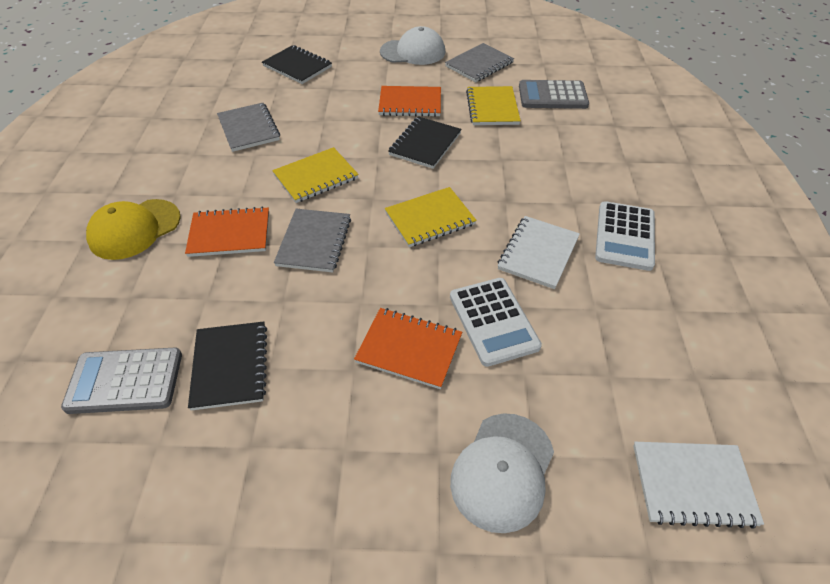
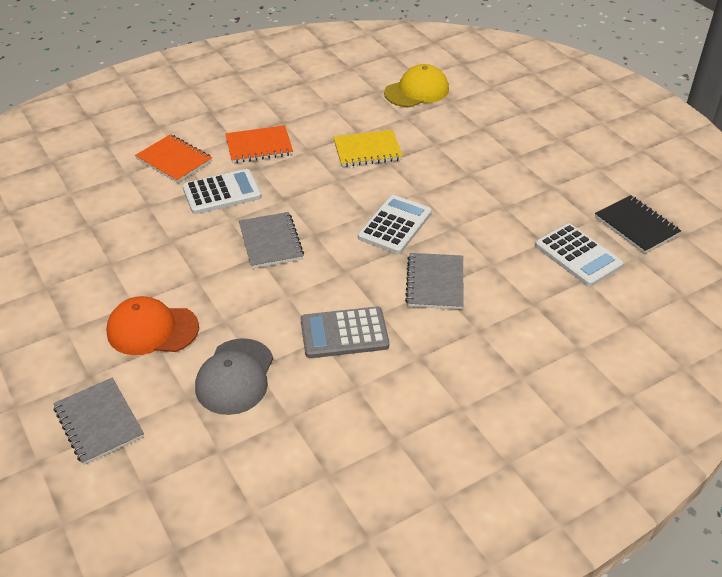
black notebook: [188,322,267,411] [262,45,332,84] [388,116,461,169] = 3 -> [595,195,681,254] = 1
grey calculator: [61,348,182,414] [519,80,589,109] = 2 -> [301,307,389,358] = 1
grey cap: none = 0 -> [195,338,273,415] = 1
orange cap: none = 0 -> [106,296,199,355] = 1
orange notebook: [185,207,269,257] [354,308,462,389] [378,86,441,117] = 3 -> [135,134,212,183] [225,125,293,163] = 2
white calculator: [450,278,542,367] [595,201,655,271] = 2 -> [183,169,262,214] [358,195,432,254] [535,223,623,287] = 3
white cap: [380,26,445,65] [450,413,554,533] = 2 -> none = 0
white notebook: [498,216,580,289] [633,442,764,528] = 2 -> none = 0
yellow notebook: [272,147,359,203] [385,187,477,247] [466,86,521,125] = 3 -> [333,130,403,167] = 1

